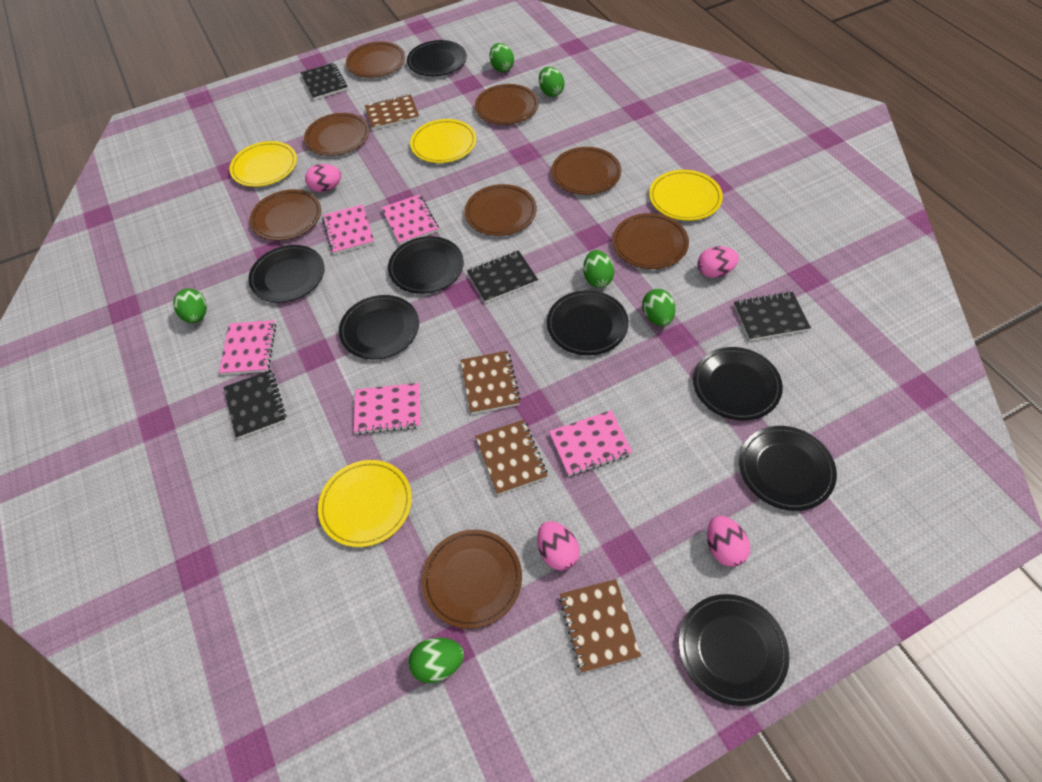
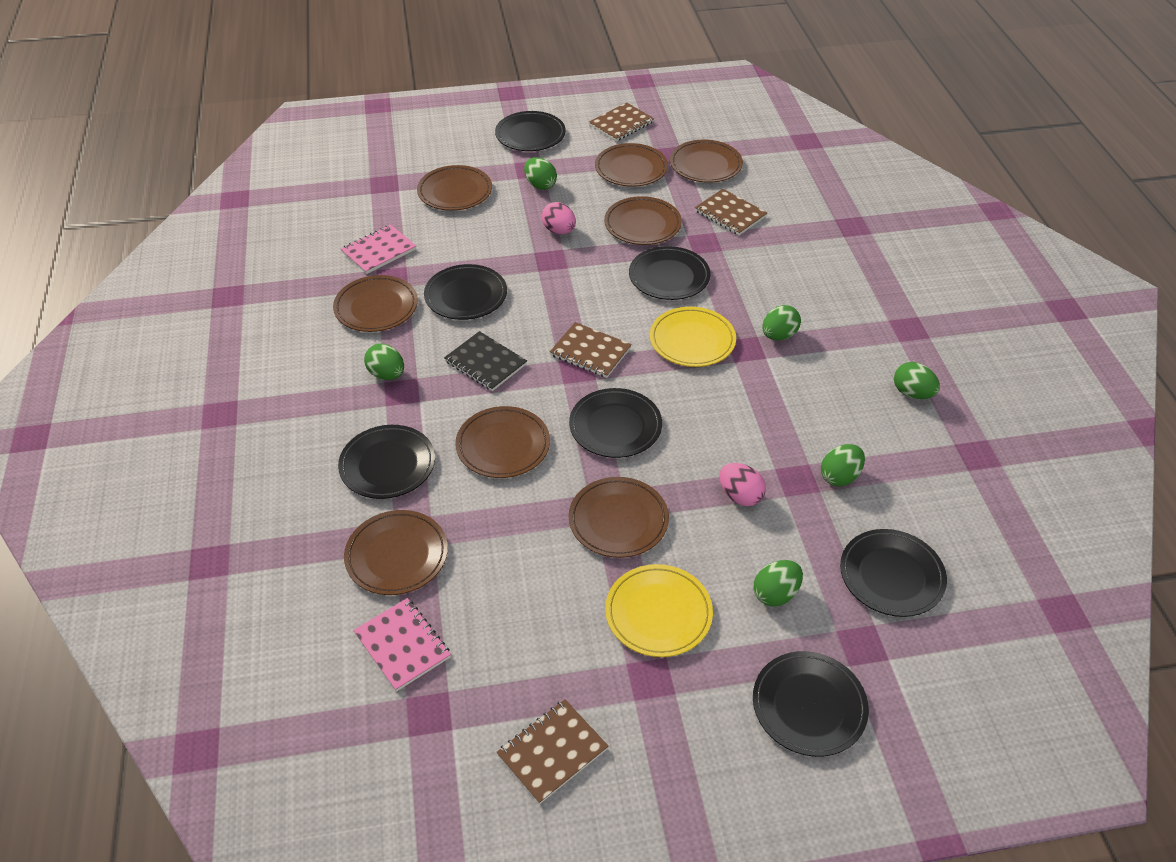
black notebook: [224,370,286,439] [301,63,347,100] [467,251,538,303] [734,291,811,341] = 4 -> [444,331,527,391] = 1
black plate: [248,245,325,303] [339,295,419,359] [388,236,464,294] [407,40,467,76] [547,290,629,355] [679,594,789,706] [693,347,783,421] [739,426,837,511] = 8 -> [338,425,435,499] [424,264,507,320] [495,111,566,151] [569,388,662,458] [629,246,710,300] [753,651,869,757] [840,529,947,617] = 7
pink egg: [305,164,341,192] [537,521,580,571] [697,246,739,278] [707,516,750,567] = 4 -> [542,202,576,234] [719,463,766,506] = 2
pink notebook: [219,320,276,375] [322,204,374,254] [354,383,420,434] [381,194,439,245] [549,410,633,476] = 5 -> [341,224,416,274] [353,598,451,691] = 2
yellow plate: [229,141,297,187] [318,460,412,547] [410,119,477,163] [649,170,723,221] = 4 -> [605,564,713,657] [650,307,736,367] = 2

